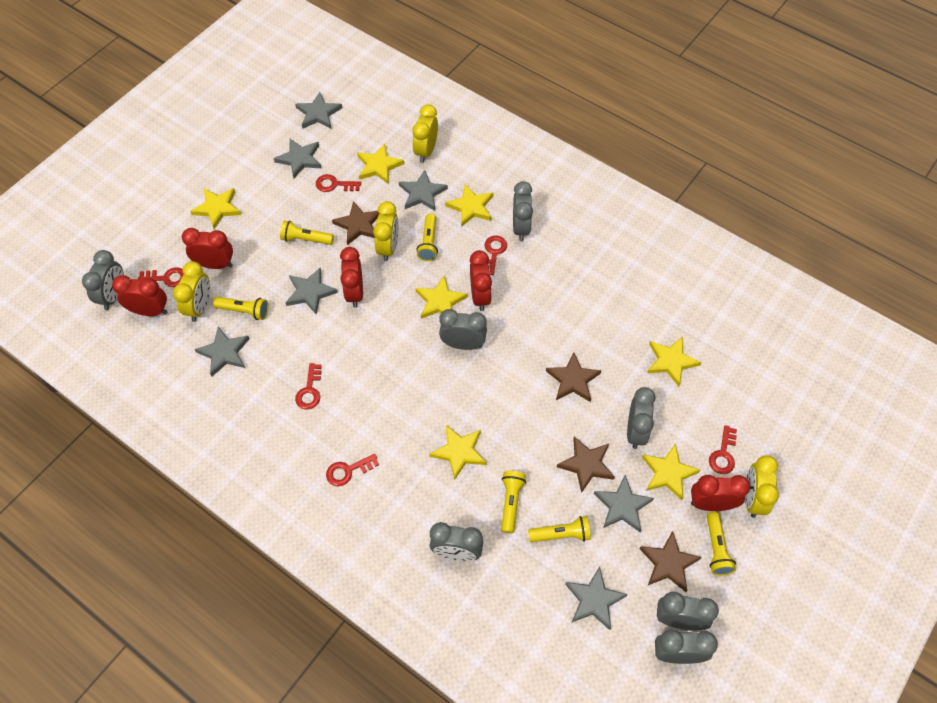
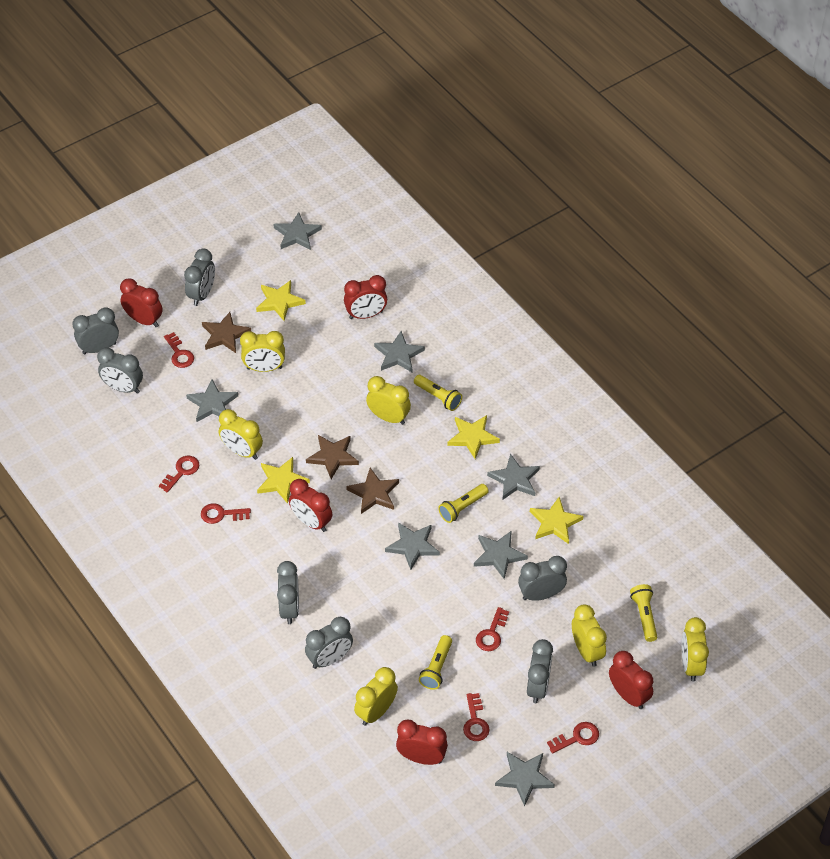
brown star: [332,201,379,245] [546,352,601,402] [557,436,615,493] [639,531,702,592] = 4 -> [202,312,251,353] [306,435,359,479] [346,468,399,514] = 3
yellow clock: [173,261,210,322] [373,201,398,261] [412,104,438,163] [745,455,779,518] = 4 -> [219,409,263,460] [240,331,285,372] [354,667,398,726] [366,376,411,425] [572,604,607,667] [682,617,709,682] = 6
yellow flashlight: [213,297,269,320] [280,220,334,245] [417,213,438,261] [501,471,526,534] [528,516,591,542] [707,512,736,575] = 6 -> [414,375,462,411] [419,635,452,690] [438,484,489,523] [630,584,657,642] = 4
yellow star: [190,188,241,229] [357,143,404,184] [416,276,468,319] [429,425,487,480] [445,184,493,227] [642,443,700,500] [647,336,702,387] = 7 -> [256,280,306,321] [257,457,310,504] [447,415,500,459] [530,497,583,544] = 4

